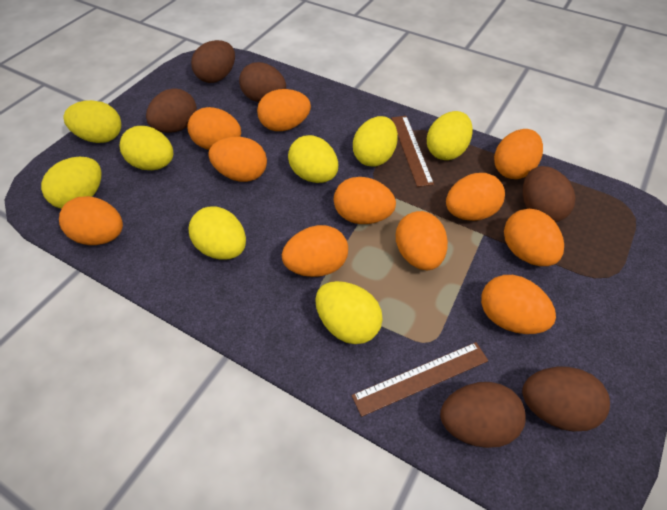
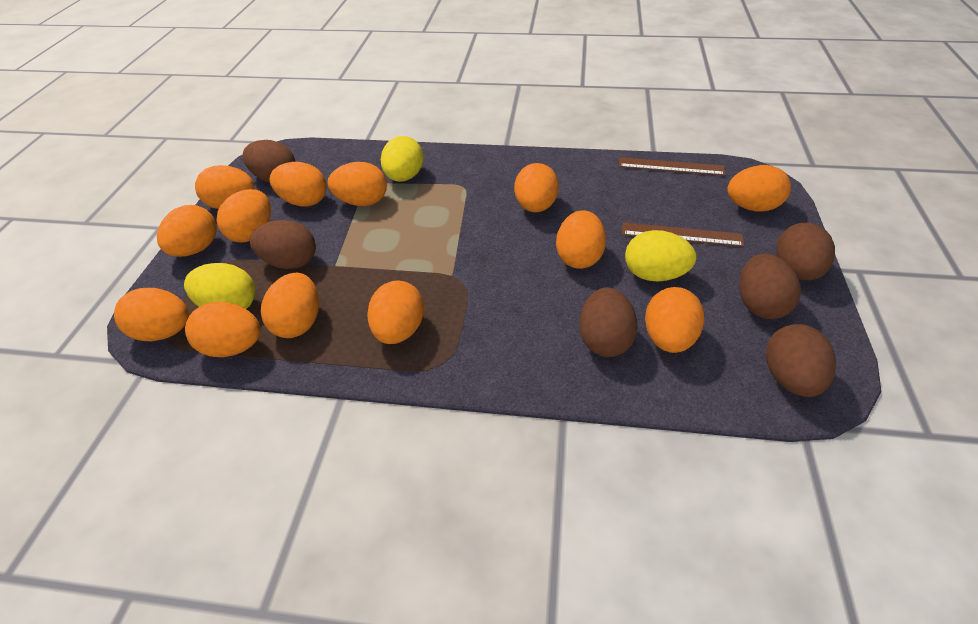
orange egg: [59,196,123,245] [188,107,241,150] [208,137,267,182] [257,89,311,131] [282,225,348,277] [334,177,396,224] [396,211,448,270] [446,173,505,221] [481,275,556,334] [494,129,543,179] [504,209,564,266] = 11 -> [114,288,189,341] [157,205,217,257] [185,302,260,357] [195,165,254,209] [217,189,271,242] [261,273,319,338] [270,162,326,206] [328,162,387,206] [367,280,424,344] [514,163,559,212] [556,210,606,269] [645,287,704,353] [727,165,791,211] = 13
yellow egg: [41,157,101,209] [63,100,121,143] [120,126,173,170] [188,206,246,260] [288,135,338,183] [315,281,383,344] [353,116,398,166] [427,111,473,160] = 8 -> [184,263,255,309] [381,136,424,182] [625,230,697,281] = 3

